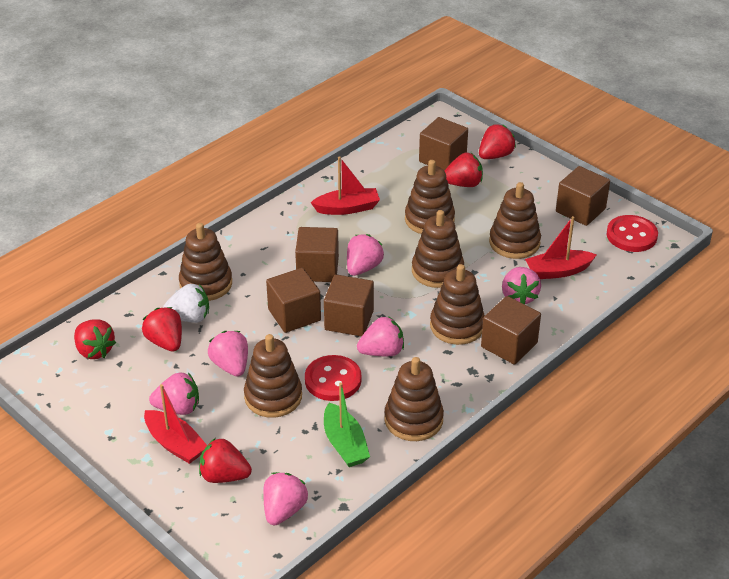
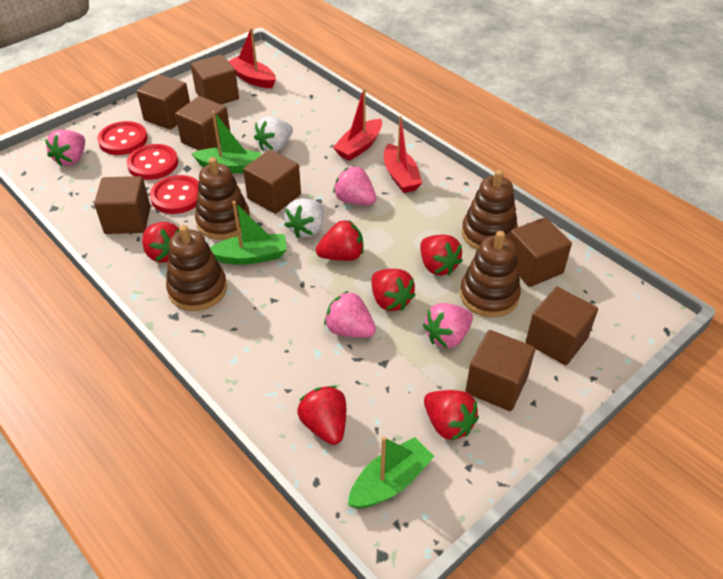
brown cube: [266,268,321,333] [295,227,339,282] [324,274,374,337] [419,117,468,171] [481,296,541,365] [556,166,610,226] = 6 -> [94,176,151,234] [137,74,190,130] [175,96,230,150] [191,54,239,104] [243,150,301,214] [465,330,535,411] [509,217,572,287] [526,287,598,365] = 8
brown stacking toy: [179,223,232,301] [244,334,302,418] [384,357,444,441] [405,160,455,234] [412,210,464,288] [430,264,485,345] [489,182,541,259] = 7 -> [166,225,227,311] [195,157,250,240] [460,231,521,317] [462,170,518,250] = 4
green boat: [324,383,370,467] = 1 -> [191,111,261,173] [210,201,287,265] [348,437,435,509] = 3
pink strawberry: [149,372,199,415] [208,331,248,377] [263,472,308,525] [347,234,384,276] [357,316,404,356] [502,267,541,304] = 6 -> [45,130,85,166] [324,291,376,338] [333,166,376,205] [423,303,473,348] = 4
red button: [305,355,361,401] [607,215,658,252] = 2 -> [97,121,148,155] [127,144,178,180] [150,175,199,214] = 3
red strawberry: [74,319,116,359] [142,307,182,351] [199,438,252,483] [445,153,483,187] [479,124,516,159] = 5 -> [142,222,179,262] [297,386,346,445] [316,220,363,261] [372,269,416,311] [420,235,463,275] [424,390,479,441] = 6
white strawberry: [163,284,209,323] = 1 -> [254,116,293,152] [284,198,323,238] = 2

